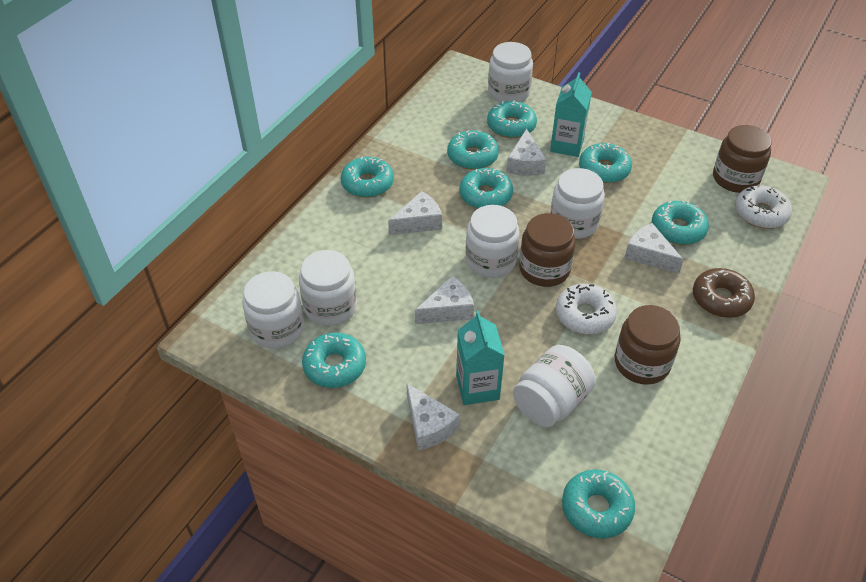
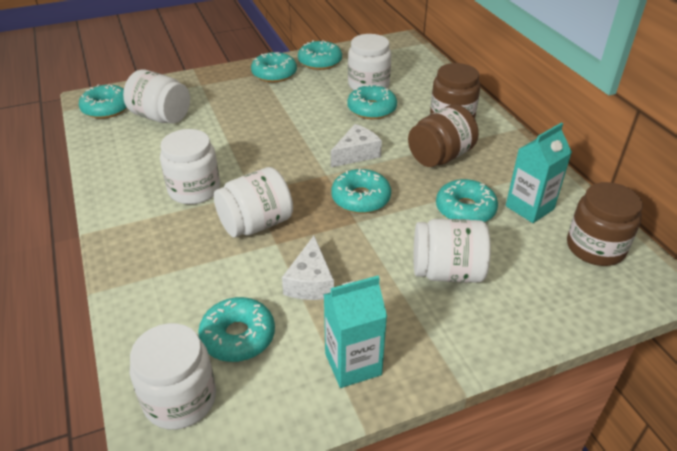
brown donut: [693,268,755,318] = 1 -> none = 0
turquoise donut: [302,333,366,388] [341,157,394,198] [447,130,499,170] [459,168,513,209] [487,101,537,138] [562,469,635,538] [579,142,632,183] [652,200,709,245] = 8 -> [79,84,127,119] [198,297,275,362] [251,52,297,82] [298,40,342,70] [331,168,391,214] [347,84,397,119] [436,179,498,222] = 7
white cheese: [388,191,442,235] [406,383,460,450] [415,276,474,324] [507,129,546,176] [624,223,684,274] = 5 -> [282,236,334,300] [331,124,382,167] = 2
white donut: [556,284,617,335] [735,184,792,229] = 2 -> none = 0

